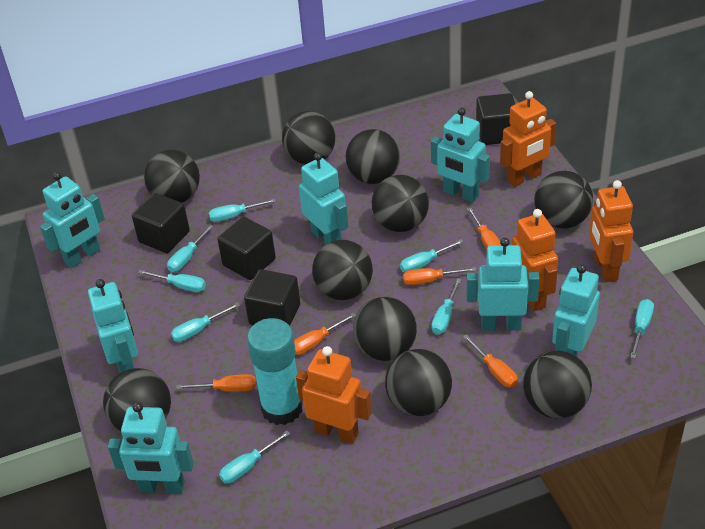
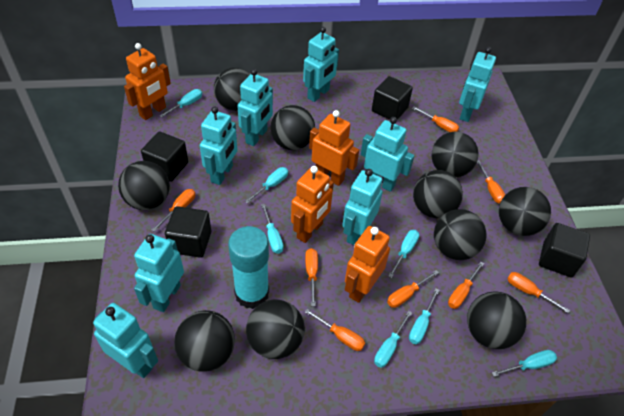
orange screwdriver: [177,374,256,392] [294,313,356,355] [403,267,477,285] [463,335,518,388] [467,207,501,249] = 5 -> [152,189,196,232] [305,248,318,306] [305,309,365,351] [387,270,439,308] [412,107,459,132] [448,262,484,309] [477,160,505,204] [507,272,570,313] = 8
turquoise robot: [40,172,105,268] [88,279,138,373] [108,402,194,494] [299,152,348,245] [431,107,490,203] [467,238,540,331] [552,264,600,357] = 7 -> [93,303,158,378] [134,234,184,312] [200,106,237,185] [237,69,273,146] [303,27,339,102] [342,169,383,245] [361,117,414,192] [459,47,496,122] = 8
turquoise screwdriver: [138,270,206,292] [167,225,214,272] [171,302,240,342] [209,199,276,222] [219,430,290,484] [400,239,464,273] [431,278,462,334] [630,299,654,359] = 8 -> [160,89,202,118] [245,167,288,203] [261,204,284,254] [374,311,412,368] [388,230,419,278] [409,288,439,344] [492,350,557,377] = 7

